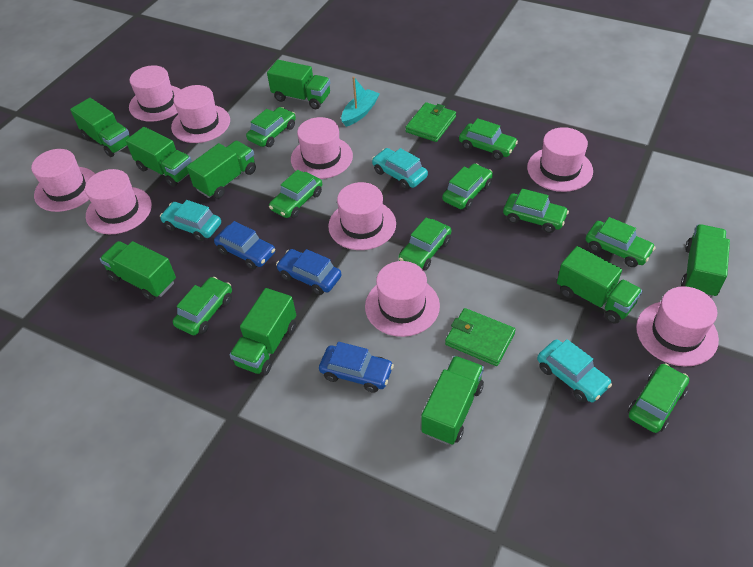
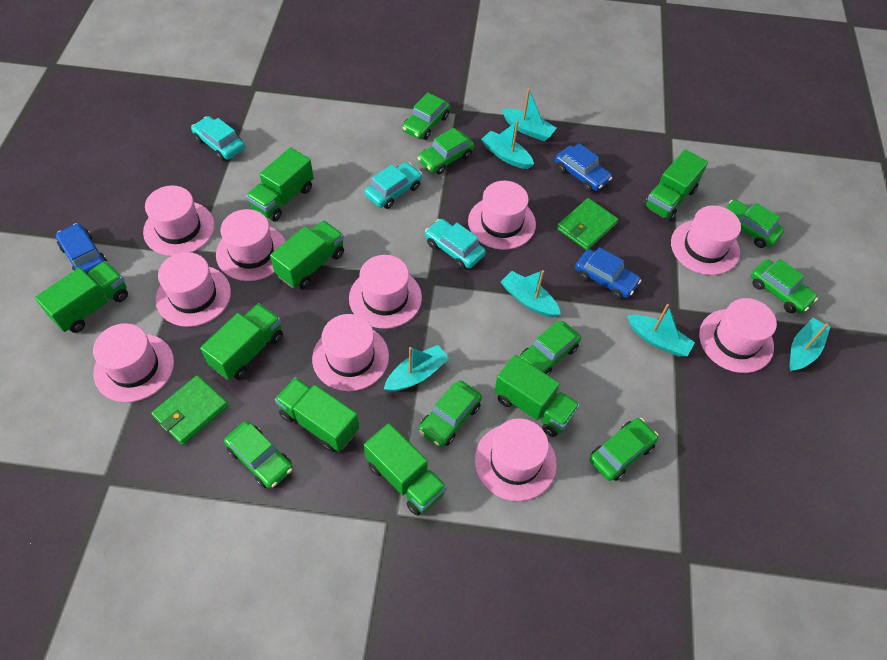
green car: [173,277,232,335] [246,107,296,147] [269,170,322,218] [398,217,451,271] [442,163,493,210] [459,118,518,160] [503,188,569,233] [586,217,656,267] [628,363,689,433] = 9 -> [224,421,293,489] [402,93,450,140] [418,128,474,174] [419,381,482,447] [519,321,581,376] [589,418,658,481] [726,200,784,248] [751,259,818,313] = 8
green truck: [70,98,130,157] [100,241,176,300] [126,127,192,187] [187,141,256,199] [230,288,296,376] [267,60,330,109] [421,356,484,445] [557,246,642,324] [681,224,730,298] = 9 -> [35,261,128,333] [200,303,283,380] [246,147,314,222] [270,220,344,289] [275,377,359,452] [364,423,447,516] [494,355,580,437] [644,149,708,221] = 8
pink hat: [31,149,95,212] [85,169,152,234] [129,65,181,122] [171,85,230,143] [291,117,353,179] [328,182,396,250] [365,261,440,337] [527,127,593,192] [636,286,719,367] = 9 -> [93,323,174,402] [143,185,215,256] [156,252,231,327] [216,209,286,281] [312,314,389,391] [349,255,422,329] [468,181,536,250] [475,418,557,501] [671,205,741,275] [699,298,777,373] = 10
turquoise boat: [341,76,380,127] = 1 -> [384,345,450,391] [481,121,534,169] [501,270,561,317] [502,88,557,141] [627,304,695,357] [789,318,830,372] = 6

